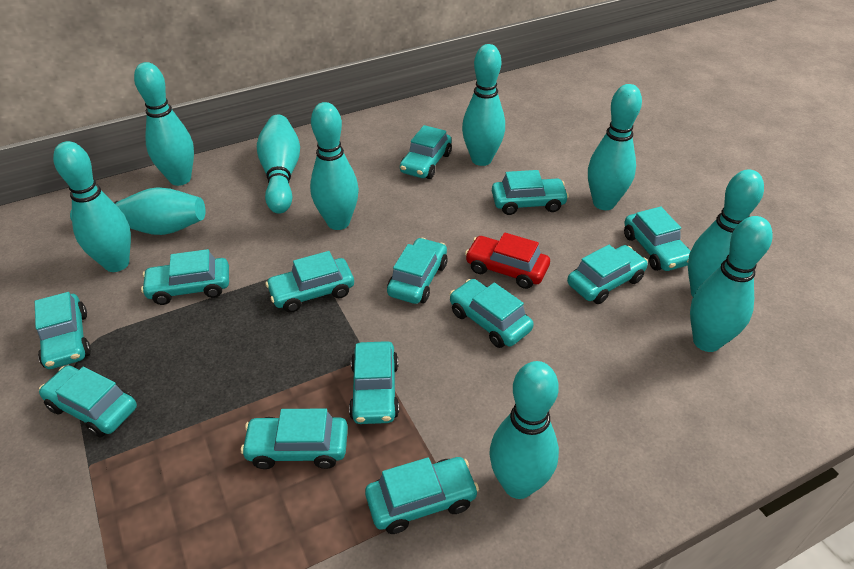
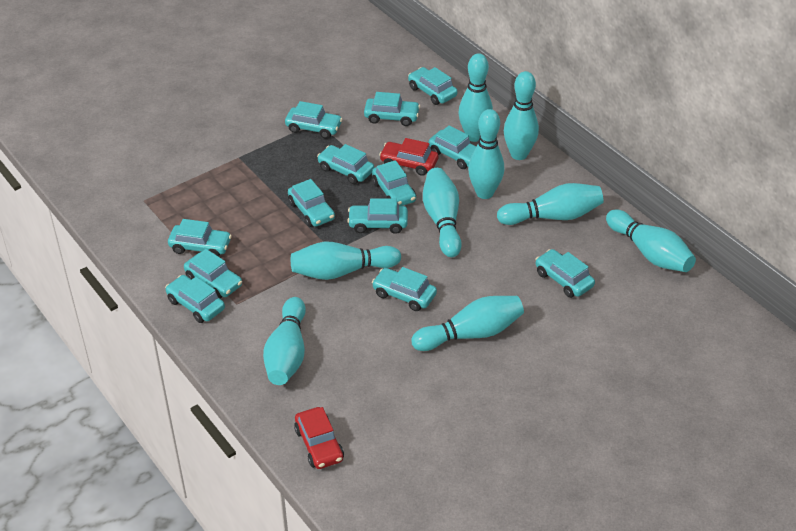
red car: [465,232,550,289] = 1 -> [294,407,344,469] [379,138,438,176] = 2
turquoise bowling pin: [53,141,131,272] [70,187,206,235] [134,62,194,186] [257,115,300,214] [310,102,359,230] [462,44,505,166] [489,361,559,499] [588,84,642,210] [688,169,764,297] [690,216,773,352] = 10 -> [263,297,306,385] [291,242,401,280] [411,296,524,351] [423,168,462,257] [459,53,493,142] [468,109,504,199] [497,183,603,225] [504,71,539,160] [606,210,696,272] = 9

